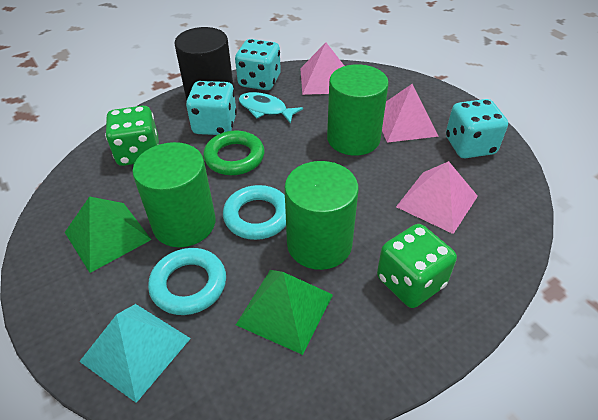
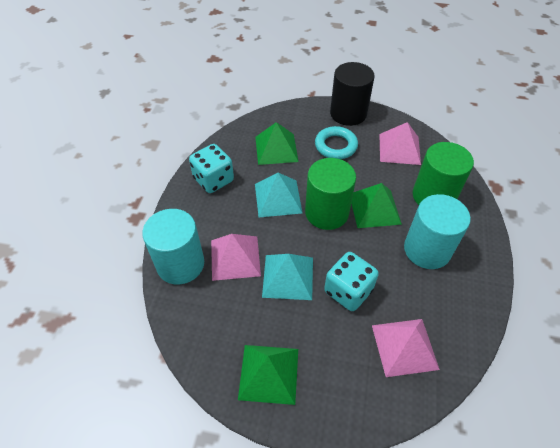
green cylinder: [132,142,215,247] [284,161,358,270] [327,65,389,156] = 3 -> [305,158,356,230] [413,142,474,205] = 2
green dice: [105,106,159,166] [377,224,457,308] = 2 -> none = 0
green pyramid: [65,196,152,273] [236,270,333,355] = 2 -> [238,345,298,405] [255,122,299,165] [351,183,402,228] = 3
green ring: [203,131,265,175] = 1 -> none = 0
turquoise cylinder: none = 0 -> [142,209,204,285] [404,194,471,269] = 2
turquoise dice: [186,81,237,135] [235,39,281,90] [446,99,508,158] = 3 -> [189,144,234,193] [324,252,379,311] = 2
turquoise fish: [239,92,303,124] = 1 -> none = 0
turquoise pyramid: [79,304,191,403] = 1 -> [255,173,302,218] [262,254,313,300] = 2
turquoise ring: [148,248,226,315] [223,185,286,240] = 2 -> [315,126,358,159] = 1

